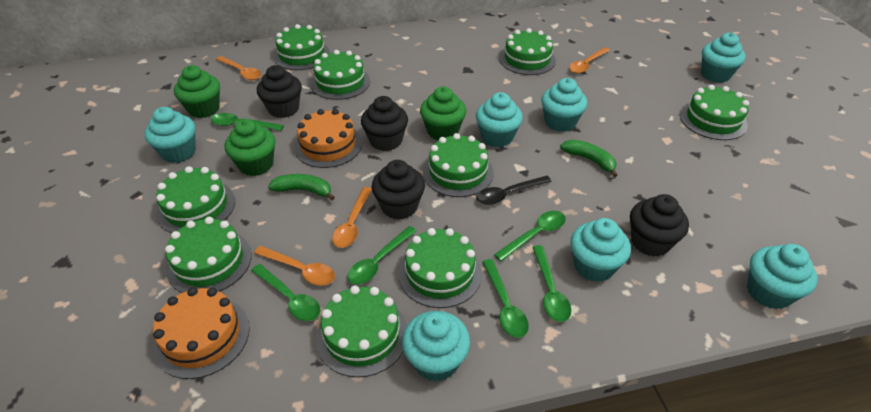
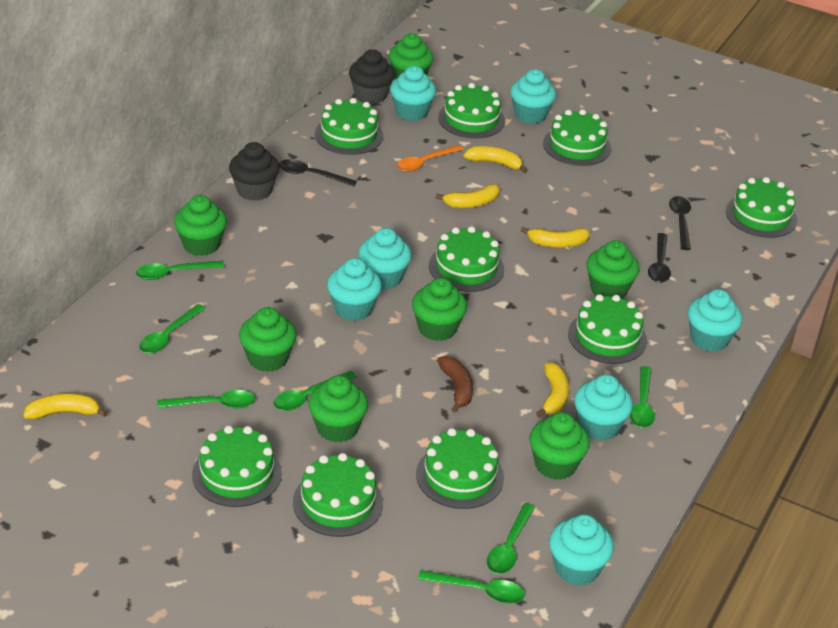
black cupcake: [257,65,302,118] [361,96,408,151] [372,160,425,220] [630,194,689,257] = 4 -> [229,142,280,201] [349,49,395,104] = 2
black spoon: [476,176,552,205] = 1 -> [279,159,357,187] [648,233,671,283] [669,196,691,250] = 3
brown banana: none = 0 -> [437,356,473,413] = 1
green banana: [268,174,335,201] [560,140,618,177] = 2 -> none = 0
green cupcake: [174,65,220,118] [225,119,275,176] [420,87,466,140] = 3 -> [174,195,227,256] [239,307,296,372] [308,375,368,442] [389,33,433,80] [412,278,467,341] [529,412,590,480] [586,240,639,299] = 7
green spoon: [211,113,284,131] [251,264,320,321] [347,226,417,284] [482,259,529,338] [494,211,566,261] [532,245,571,322] = 6 -> [136,261,224,280] [139,304,206,354] [157,390,255,409] [274,371,356,411] [418,570,525,604] [487,503,535,574] [629,366,655,428] = 7
orange cake: [153,287,250,379] [294,109,362,168] = 2 -> none = 0
orange spoon: [216,56,261,80] [254,246,335,286] [332,187,372,248] [569,47,610,73] = 4 -> [397,145,463,172] = 1
yellow banana: none = 0 -> [23,393,107,420] [435,184,500,208] [464,146,527,173] [521,227,590,248] [536,363,569,417] = 5

